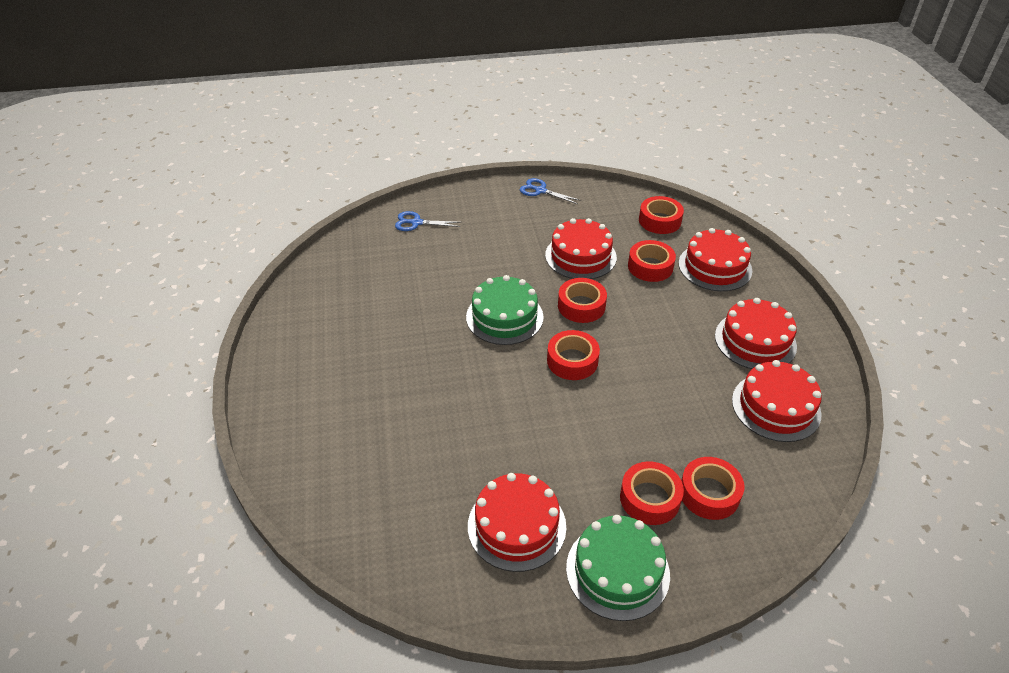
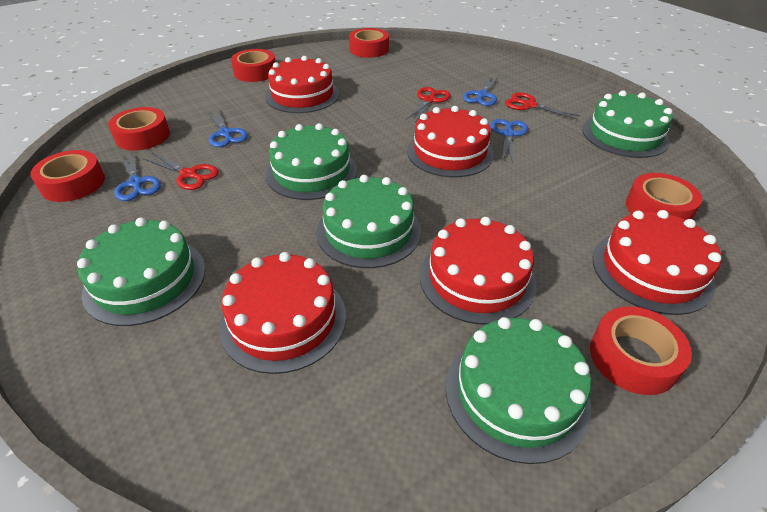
blue scissors: [395,211,462,231] [520,178,581,204] = 2 -> [114,151,161,201] [208,109,248,147] [463,75,499,106] [490,119,528,163] = 4
green cake: [466,275,544,345] [566,515,670,621] = 2 -> [77,217,205,326] [266,123,357,200] [316,175,421,268] [446,317,591,464] [582,91,673,158] = 5
red scissors: none = 0 -> [144,153,219,190] [406,87,451,123] [505,92,581,120] = 3

